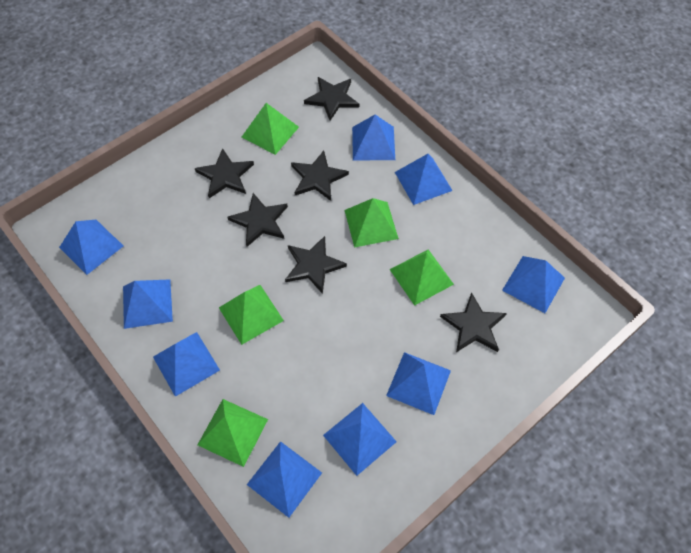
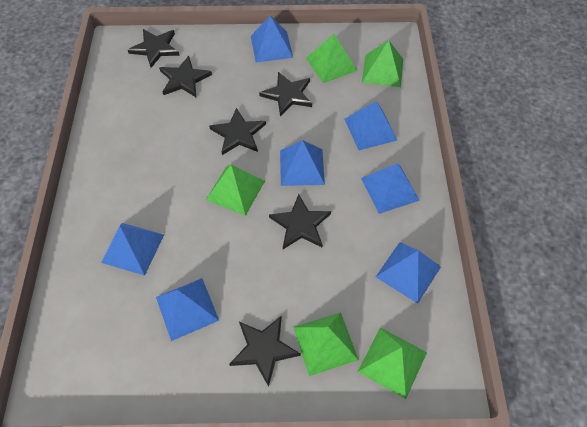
blue pyramid: [59,220,123,275] [123,279,173,329] [153,332,220,397] [247,441,322,518] [323,403,397,476] [352,115,395,160] [386,352,451,415] [395,154,453,205] [502,256,565,313] = 9 -> [101,223,164,276] [156,278,219,341] [251,16,293,63] [280,140,325,186] [345,101,398,150] [361,163,420,214] [376,242,441,304] = 7

